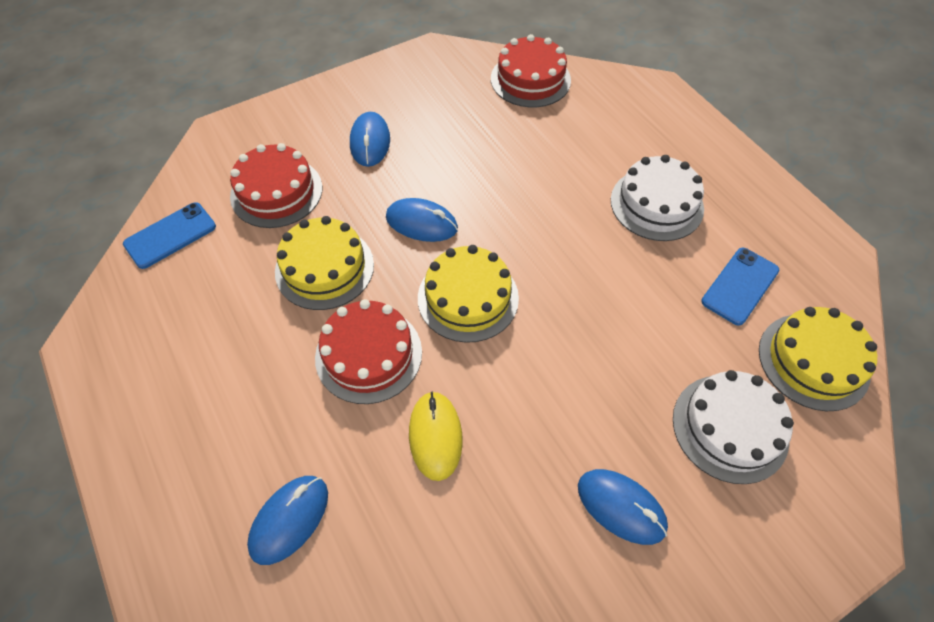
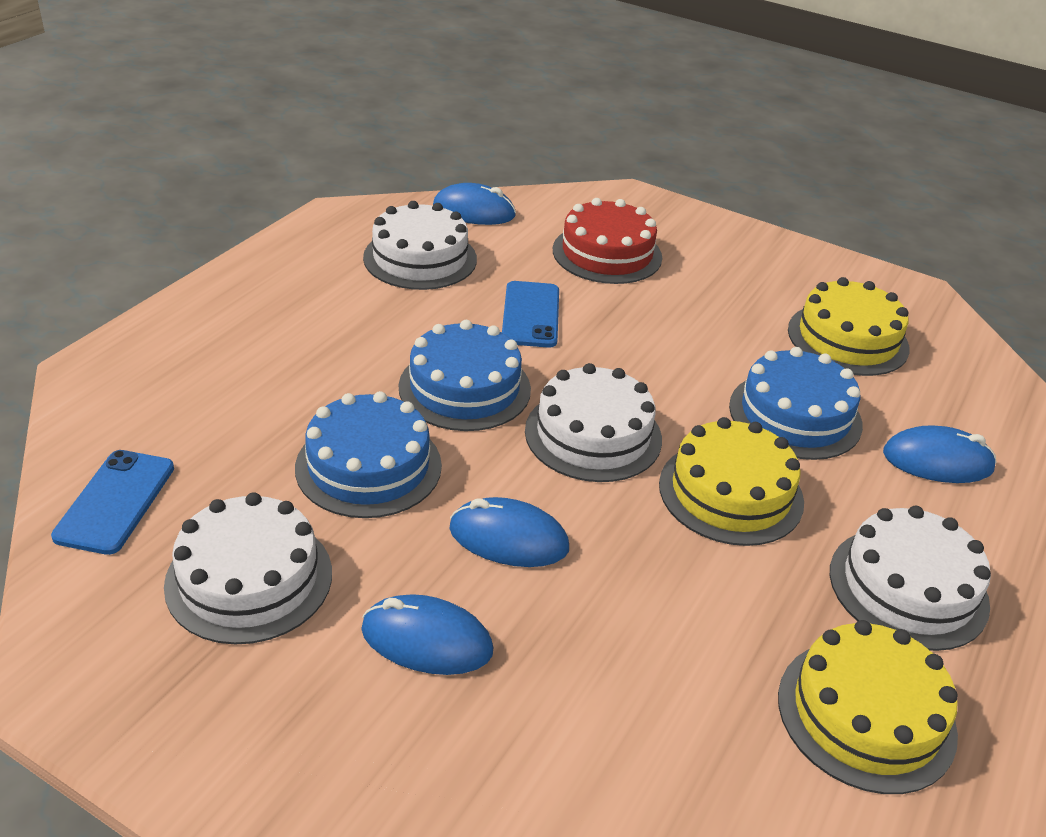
blue cake: none = 0 -> [295,391,442,518] [399,320,531,431] [729,347,863,460] = 3
red cake: [230,143,322,228] [315,299,422,404] [491,34,571,107] = 3 -> [553,198,662,284] = 1
white cake: [611,155,704,241] [673,370,794,484] = 2 -> [164,492,332,645] [363,201,477,290] [525,363,662,482] [830,506,991,651] = 4
yellow mouse: [409,391,463,481] = 1 -> none = 0

